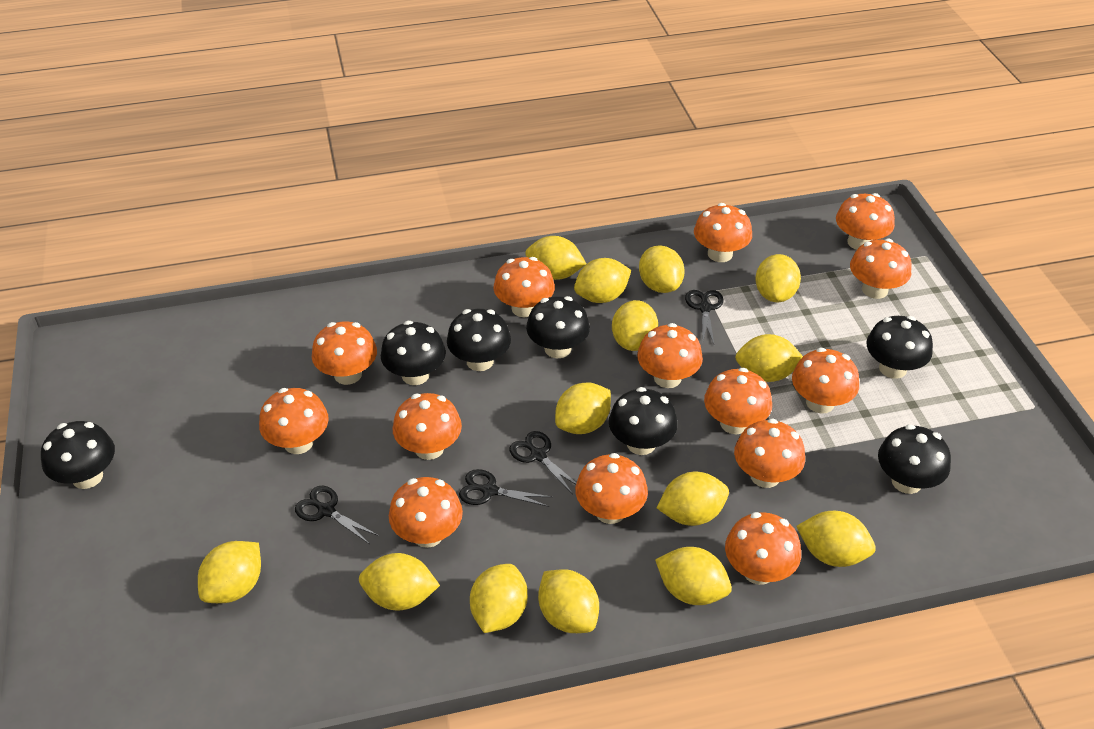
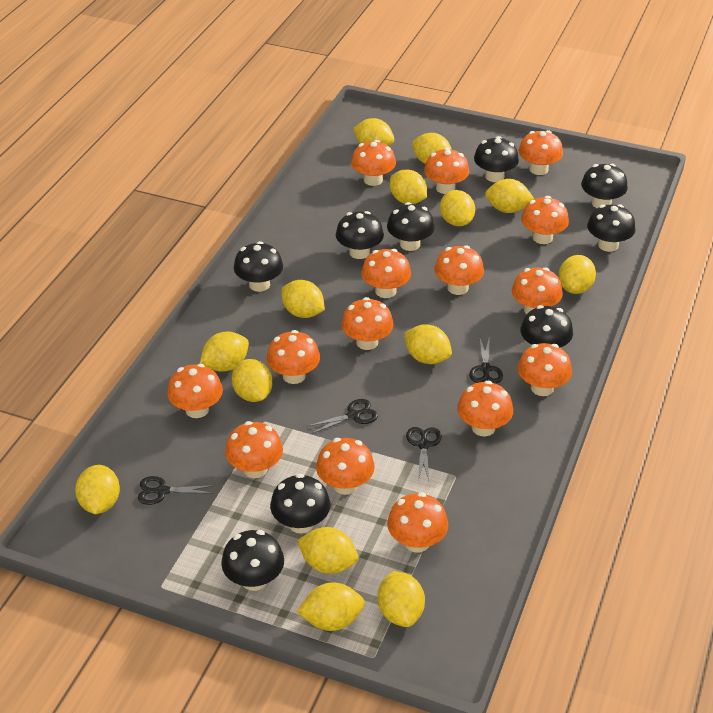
black mushroom: [41,421,115,489] [381,321,446,385] [447,309,511,371] [526,296,590,359] [609,387,678,455] [866,316,933,379] [878,424,951,494] = 7 -> [221,530,284,591] [234,241,283,292] [270,474,330,534] [336,211,384,259] [387,202,435,251] [474,136,519,182] [520,305,573,347] [581,164,628,208] [587,204,635,252] = 9
orange mushroom: [259,388,329,454] [312,321,377,385] [389,477,463,548] [393,393,462,460] [493,257,555,317] [575,453,648,524] [637,323,703,388] [694,203,752,262] [704,368,772,434] [725,512,801,585] [734,419,805,488] [792,348,859,414] [836,193,895,250] [850,239,911,299] = 14 -> [167,364,223,418] [225,421,283,478] [267,330,320,384] [316,438,375,495] [341,297,394,350] [351,140,396,186] [361,249,411,298] [387,492,448,553] [424,148,469,194] [434,245,484,295] [457,381,513,436] [512,267,563,314] [518,343,572,396] [519,130,563,175] [521,196,569,244] = 15

